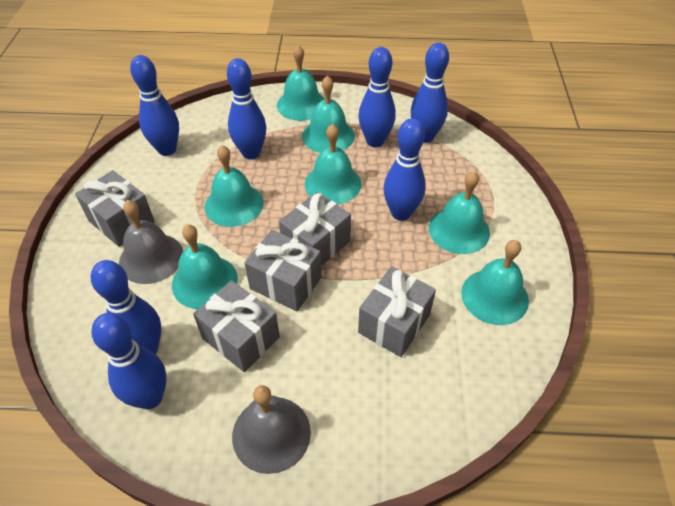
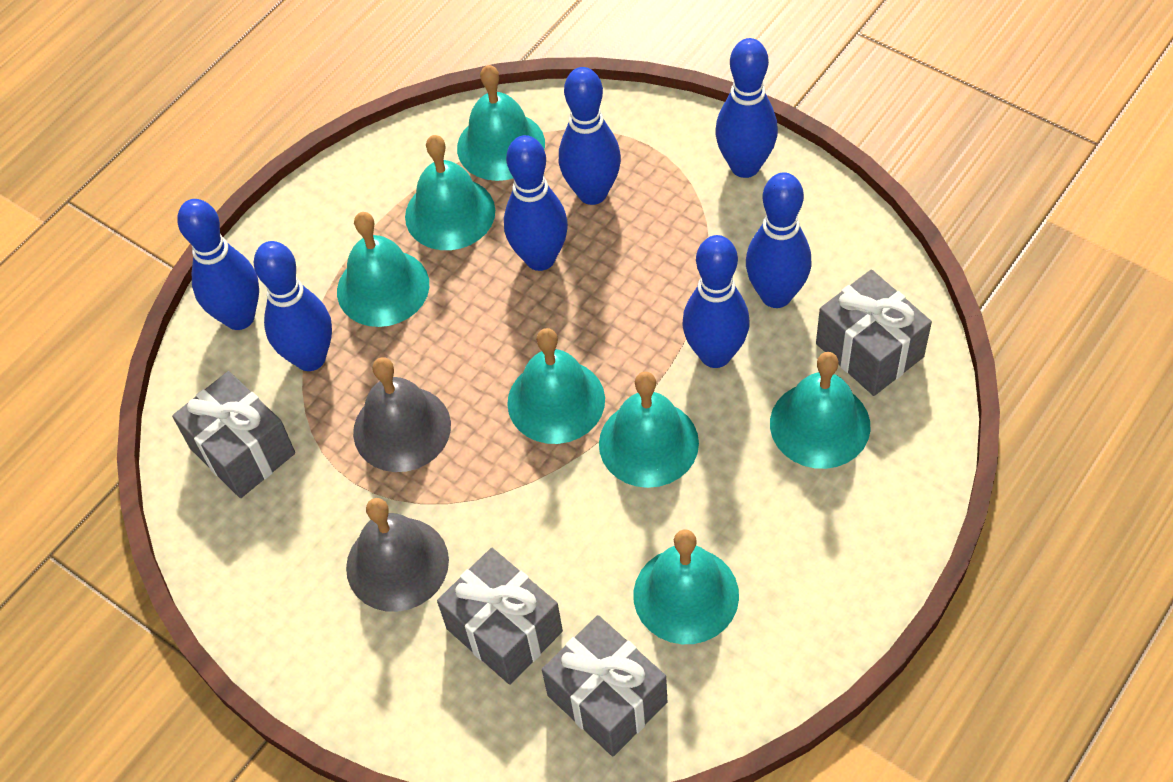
grey gift: [75,170,155,247] [193,280,280,372] [245,230,321,311] [279,192,351,266] [358,266,436,357] = 5 -> [172,371,295,498] [437,548,563,685] [542,615,667,757] [816,269,932,396] = 4

